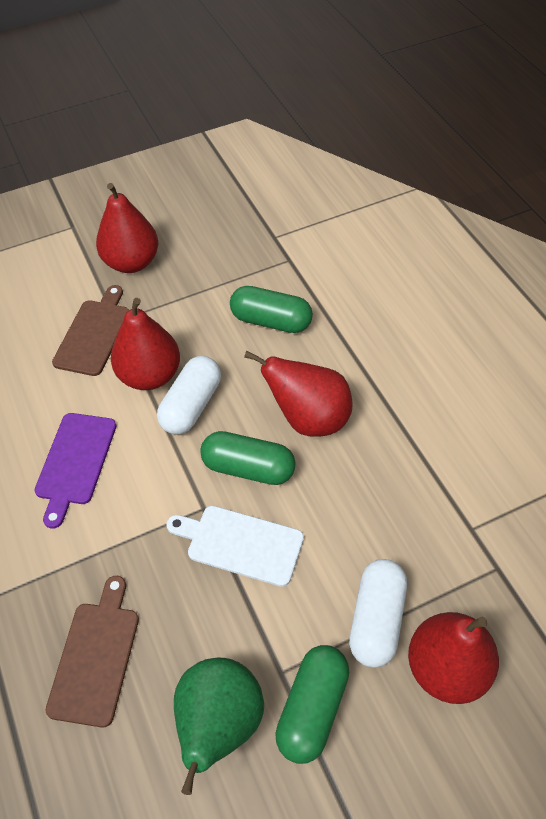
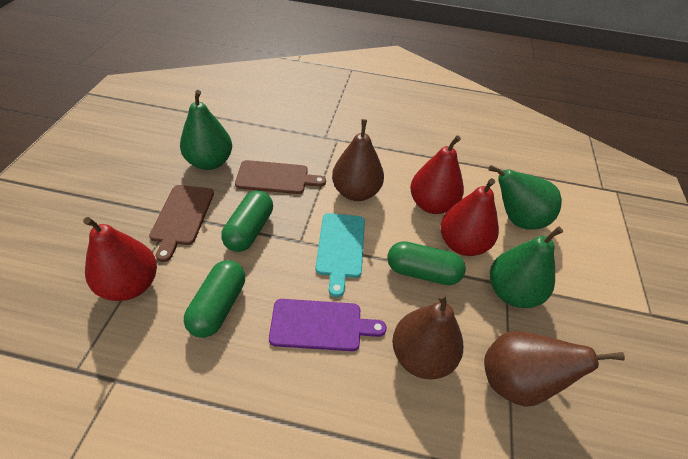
brown pear: none = 0 -> [332,119,384,201] [392,292,463,379] [484,331,625,407] = 3
green pear: [174,658,264,795] = 1 -> [180,90,232,170] [489,165,562,230] [490,227,563,308] = 3
red pear: [96,183,158,273] [111,298,180,390] [244,350,353,437] [408,612,499,704] = 4 -> [83,217,157,301] [410,136,464,214] [440,178,499,256] = 3
turquoise cutting board: none = 0 -> [316,213,365,297] = 1
white capsule: [157,356,221,435] [349,559,407,668] = 2 -> none = 0
white cutting board: [166,506,304,587] = 1 -> none = 0

